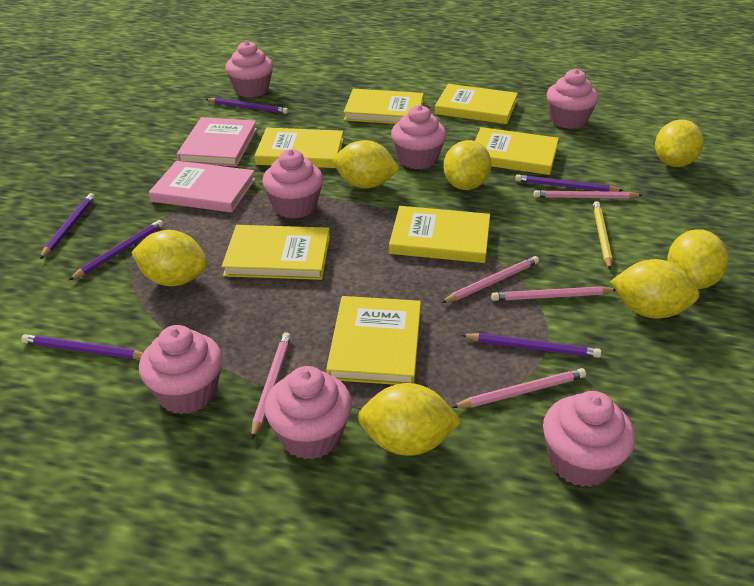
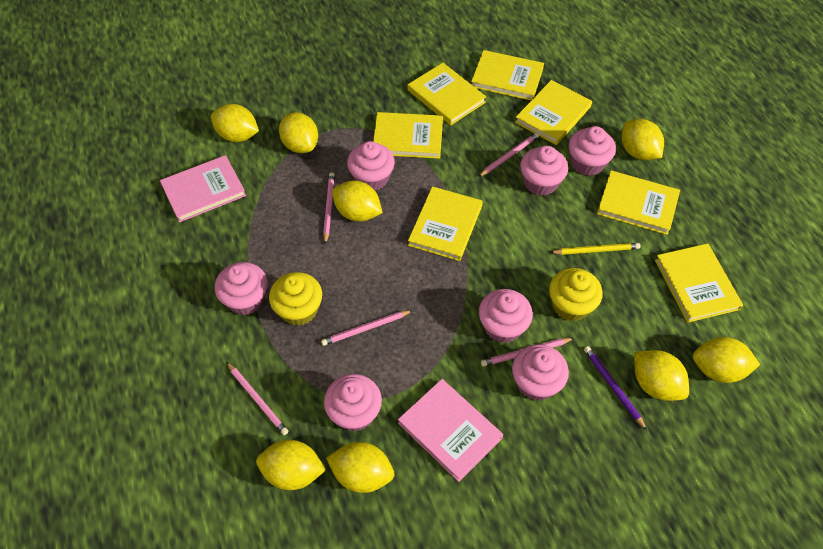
purple pencil: [21,334,143,359] [40,193,95,259] [69,220,164,280] [206,98,288,114] [461,333,602,358] [515,174,624,192] = 6 -> [584,346,647,430] = 1
yellow cupcake: none = 0 -> [269,272,322,326] [549,268,603,321] = 2
yellow lemon: [131,230,208,286] [333,140,400,188] [358,383,462,456] [443,140,491,190] [610,259,699,319] [655,119,704,167] [667,229,728,289] = 7 -> [211,104,259,142] [256,440,326,490] [279,112,318,153] [326,442,394,493] [332,180,383,222] [622,119,664,160] [634,350,689,401] [693,337,760,383] = 8

